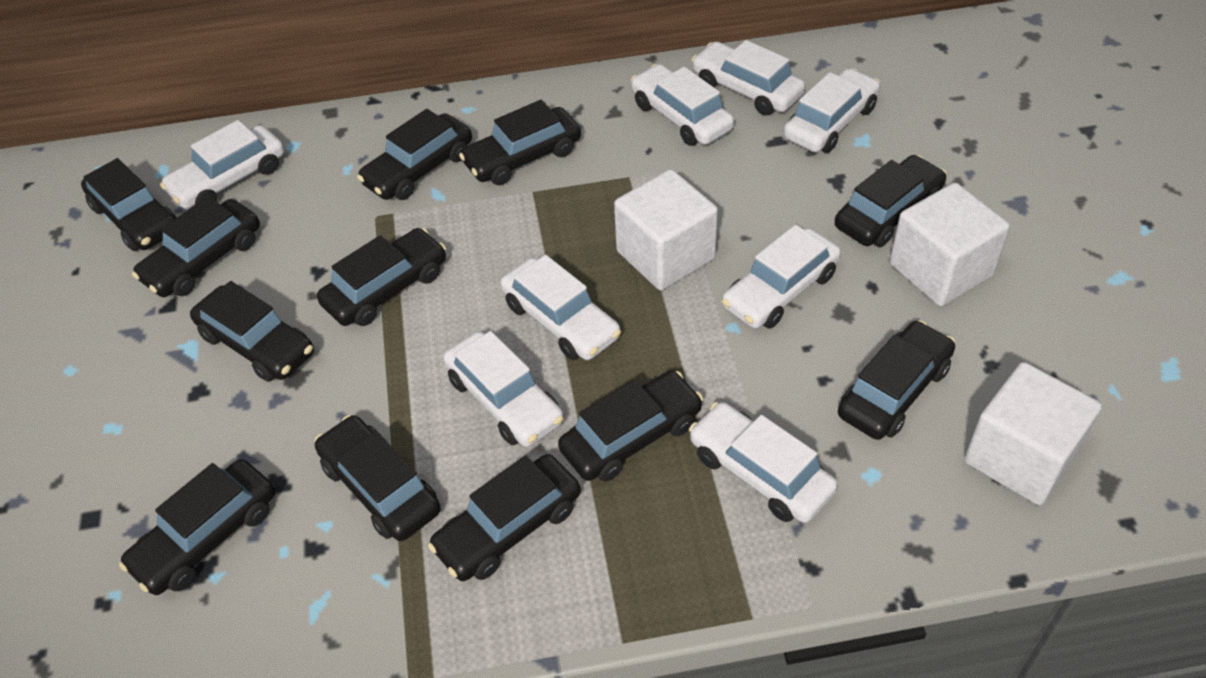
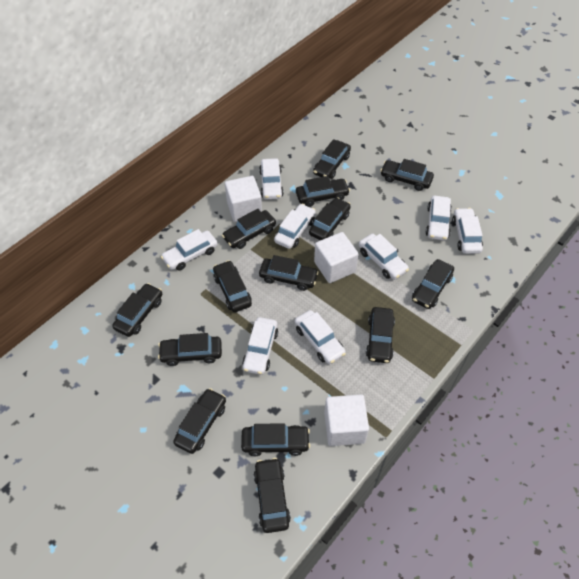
black car: [81,158,177,251] [119,459,275,595] [132,196,260,297] [190,281,314,382] [314,415,440,541] [317,228,446,326] [357,109,472,200] [428,454,581,581] [459,100,581,185] [558,371,703,482] [835,155,947,247] [838,320,955,440] = 12 -> [112,283,162,337] [158,333,222,366] [173,388,226,454] [213,260,252,312] [222,209,276,249] [241,423,310,456] [254,458,291,533] [259,255,319,291] [296,176,350,207] [309,197,351,240] [313,139,351,179] [366,307,395,363] [380,159,434,191] [412,259,454,309] = 14

